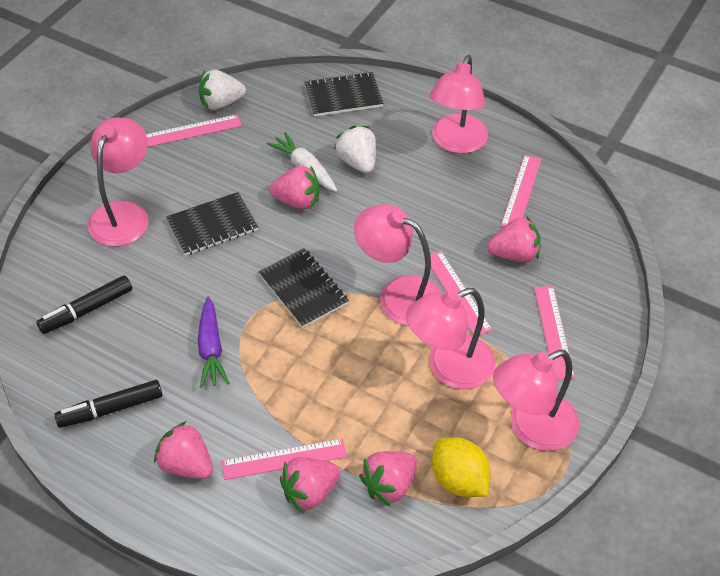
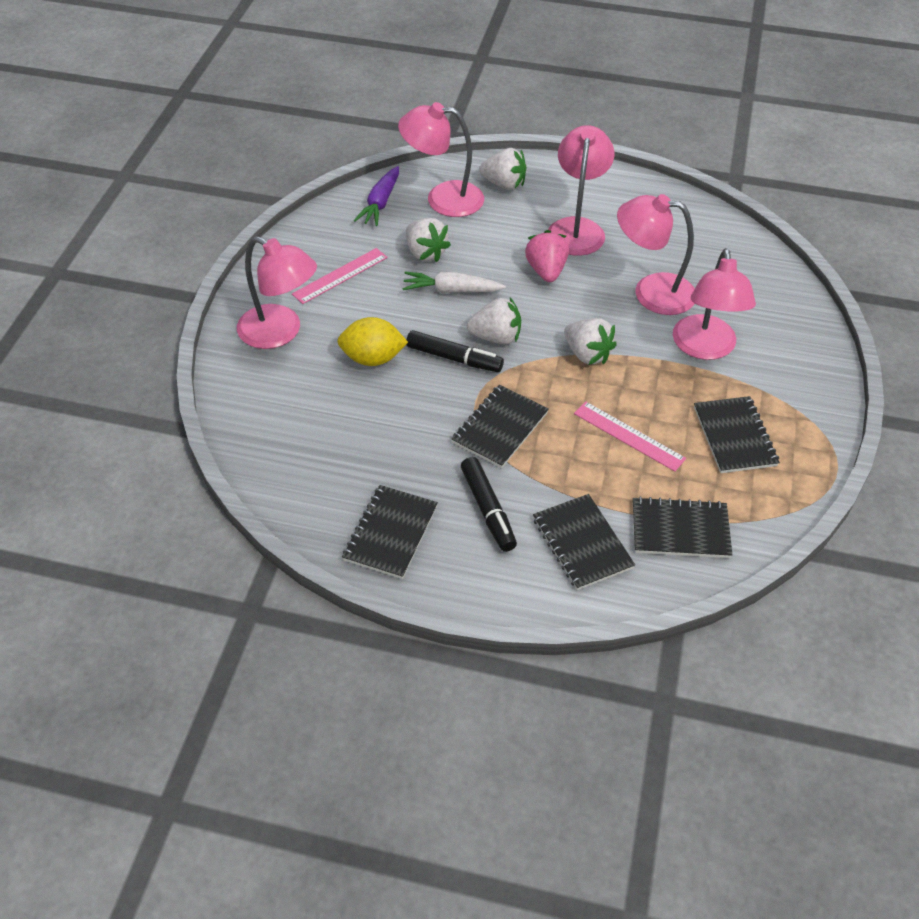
black notebook: [166,192,258,256] [258,248,349,328] [305,72,383,117] = 3 -> [342,485,438,579] [452,385,549,468] [533,494,635,590] [633,497,733,558] [694,396,780,473] = 5
pink ruler: [146,114,242,147] [222,438,347,480] [430,251,492,335] [501,155,542,227] [534,286,575,379] = 5 -> [292,248,388,304] [574,401,686,471] = 2
pink strawberry: [154,421,213,479] [269,166,319,209] [280,457,341,513] [359,451,417,506] [487,217,541,262] = 5 -> [525,230,569,282] = 1
white strawberry: [199,69,246,110] [334,126,376,173] = 2 -> [406,218,451,262] [467,297,521,344] [479,148,526,190] [564,318,617,365] = 4

